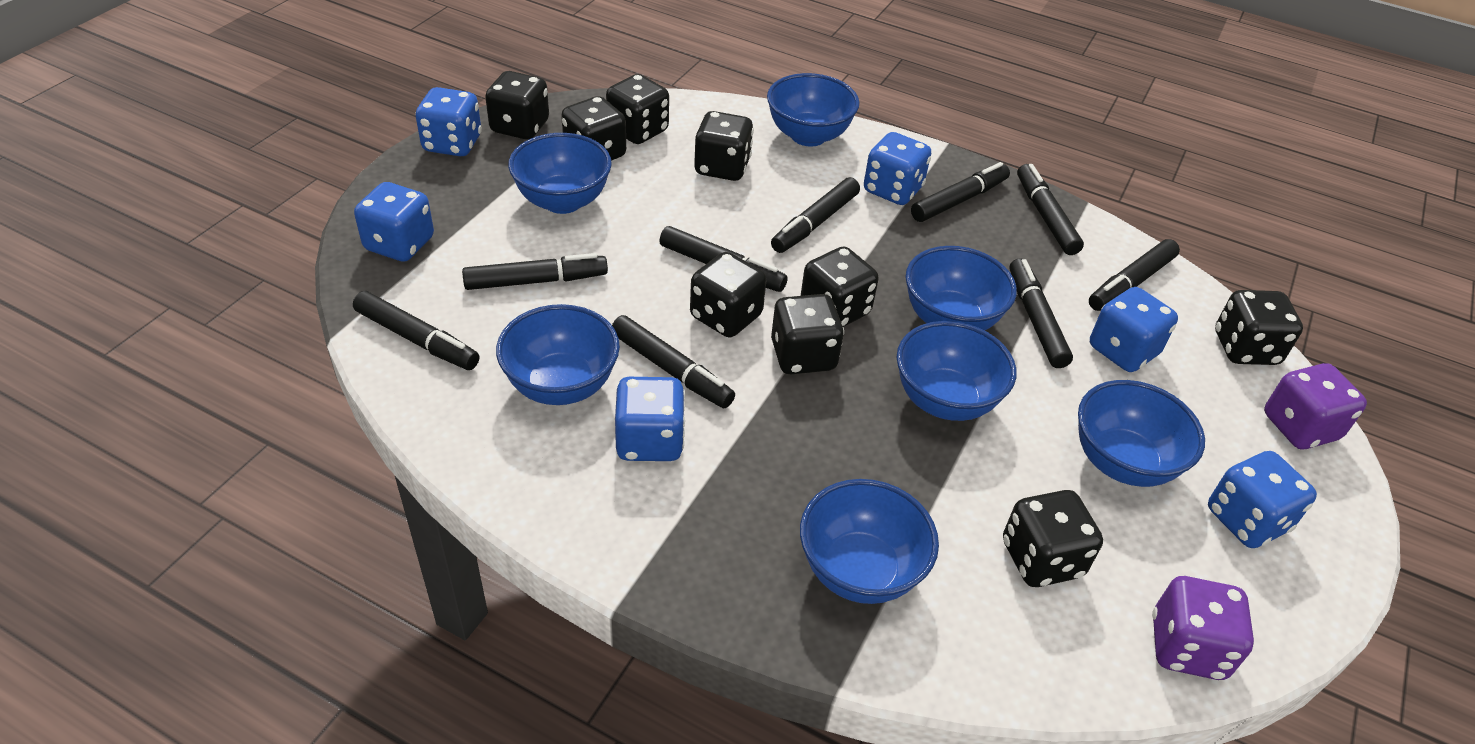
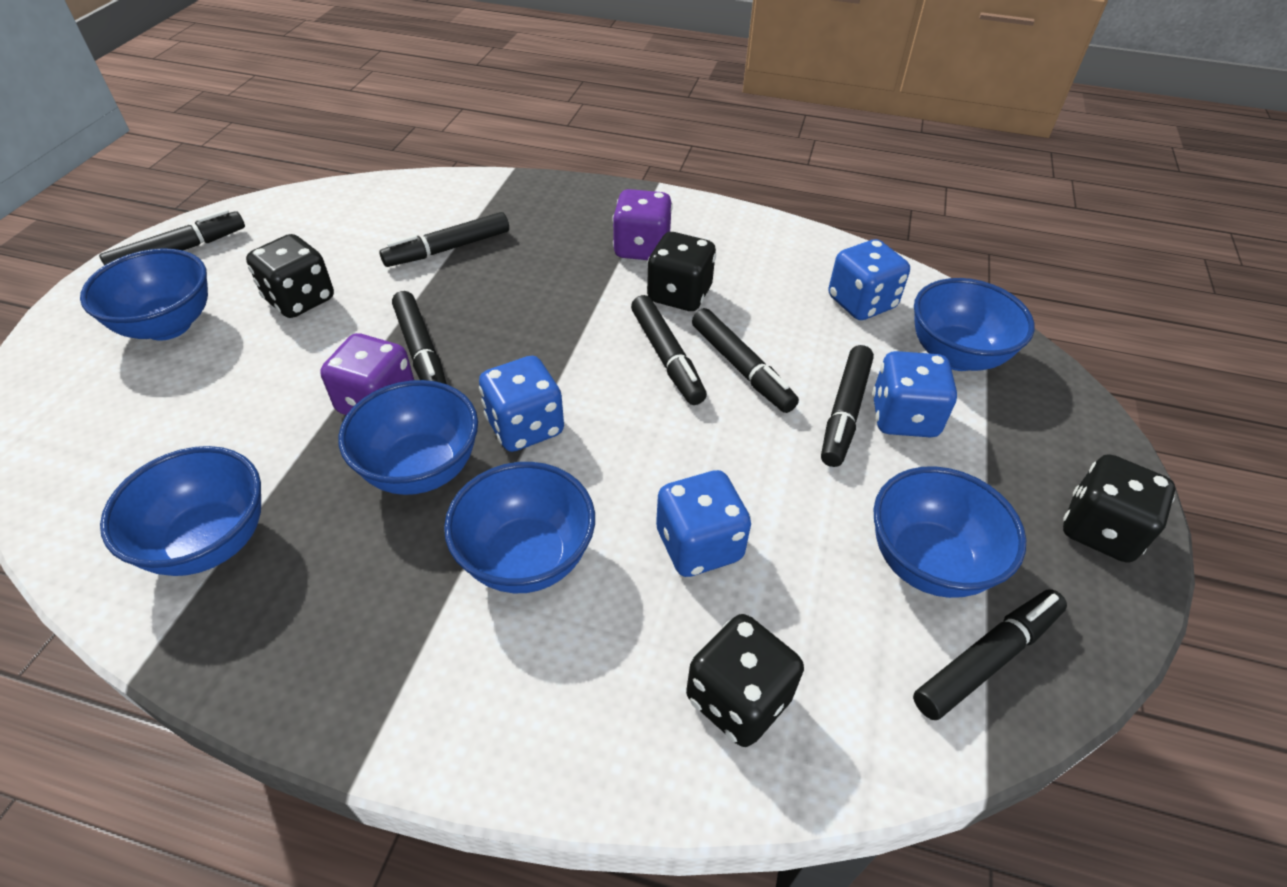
black dice: [485,71,549,140] [561,96,626,161] [606,74,669,144] [690,252,766,337] [694,111,754,181] [771,294,844,374] [801,247,879,327] [1003,490,1103,587] [1215,290,1303,365] = 9 -> [246,234,334,318] [647,232,716,311] [686,614,804,747] [1063,454,1176,563] = 4
black marker: [353,291,479,370] [462,253,608,290] [612,315,735,408] [659,226,788,292] [771,177,860,253] [911,162,1010,222] [1009,258,1073,368] [1017,164,1084,255] [1089,239,1180,311] = 9 -> [99,209,245,266] [380,212,509,267] [392,291,447,384] [631,295,707,405] [692,308,799,413] [821,345,874,467] [913,589,1067,720] = 7
blue bowl: [496,304,620,405] [508,133,612,214] [767,73,859,147] [800,479,939,604] [897,321,1016,421] [906,246,1017,330] [1078,380,1205,487] = 7 -> [80,248,208,341] [100,446,261,576] [338,380,478,495] [444,462,595,593] [873,466,1026,598] [914,278,1035,371] = 6
blue dice: [354,182,434,262] [415,87,482,156] [615,377,685,461] [864,132,931,205] [1090,287,1178,372] [1208,451,1317,548] = 6 -> [479,356,564,452] [656,470,751,577] [829,239,910,320] [872,351,957,437] = 4

